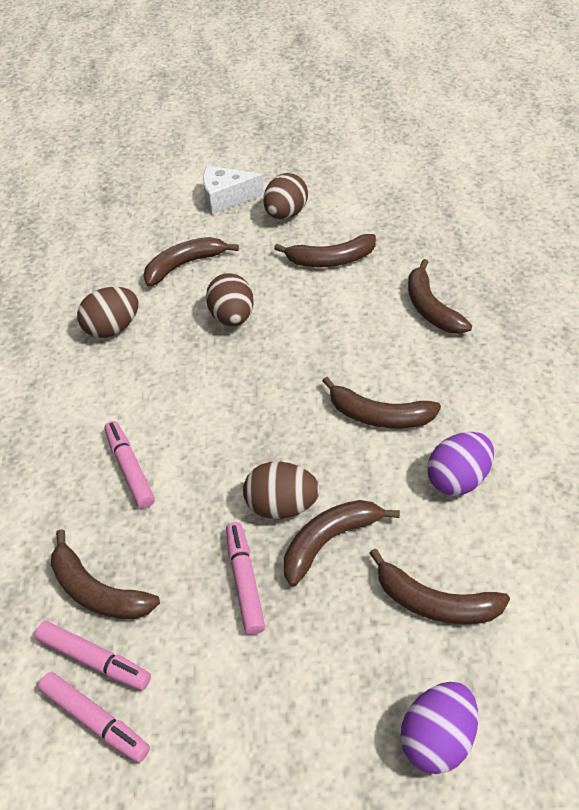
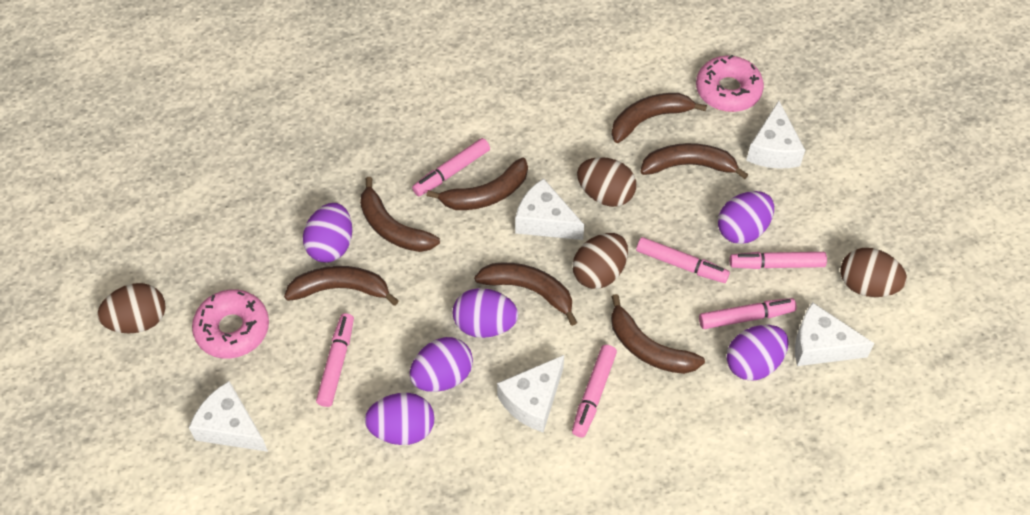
pink donut: none = 0 -> [192,289,269,359] [696,55,764,112] = 2
pink marker: [35,621,151,690] [38,672,150,763] [104,421,155,508] [226,522,265,635] = 4 -> [316,313,354,407] [412,138,490,196] [572,345,617,438] [636,237,730,283] [699,298,797,329] [730,252,827,269] = 6
purple egg: [401,682,478,774] [427,432,494,496] = 2 -> [303,203,352,263] [365,393,435,445] [410,337,473,392] [453,288,518,338] [718,191,774,244] [727,325,789,381] = 6
white cheese: [203,166,264,215] = 1 -> [189,381,268,452] [497,355,564,433] [515,178,584,240] [746,101,805,169] [795,302,874,366] = 5

